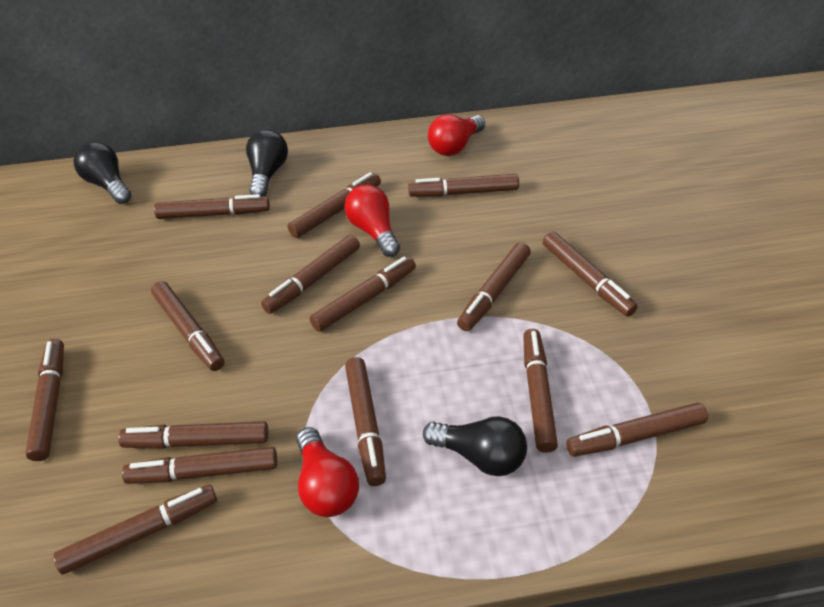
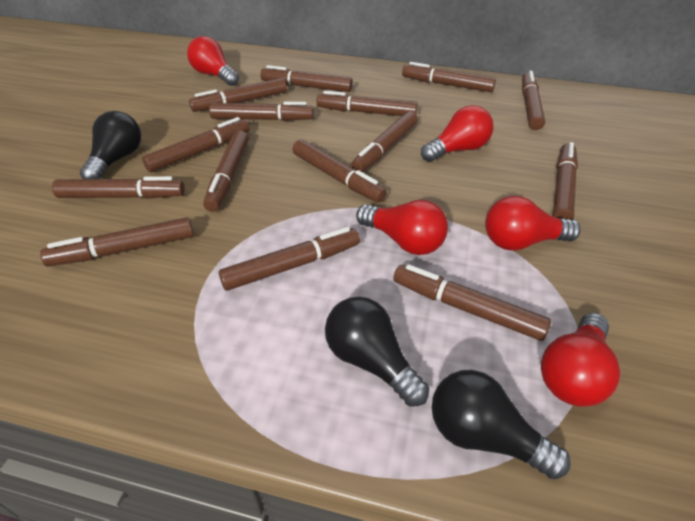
red light bulb: [296,427,359,517] [344,184,400,257] [428,114,485,156] = 3 -> [187,36,239,86] [356,200,448,255] [421,105,494,162] [485,196,580,251] [541,313,620,407] = 5

